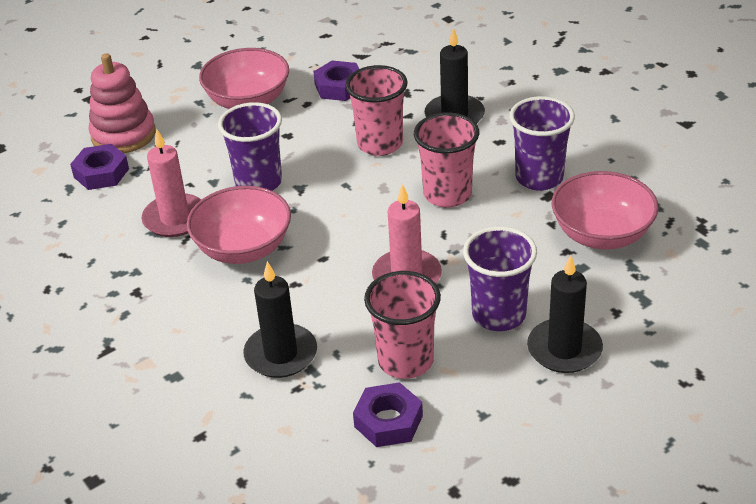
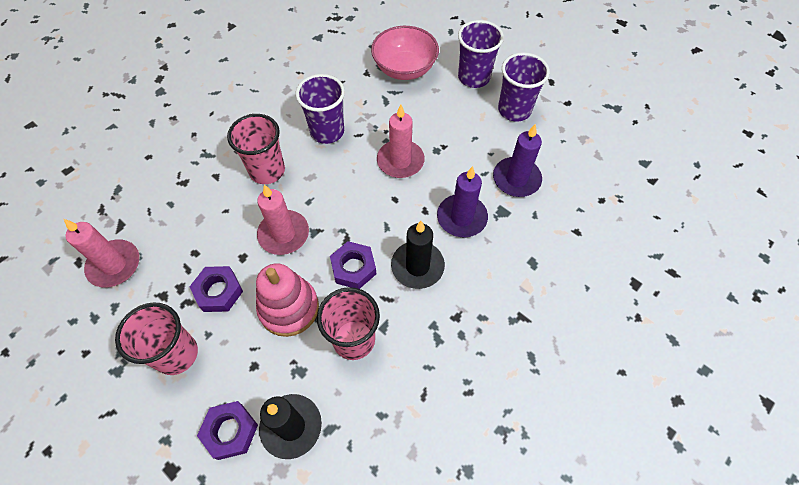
black candle: [243,261,317,378] [425,28,485,124] [527,255,603,373] = 3 -> [259,394,322,459] [391,221,445,289] = 2
pink bowl: [187,186,291,264] [199,48,289,109] [552,171,659,250] = 3 -> [371,26,439,80] = 1
pink candle: [142,129,201,237] [372,184,442,283] = 2 -> [64,219,139,287] [257,185,309,255] [377,105,425,178] = 3
purple candle: none = 0 -> [437,166,488,238] [493,124,542,197] = 2

